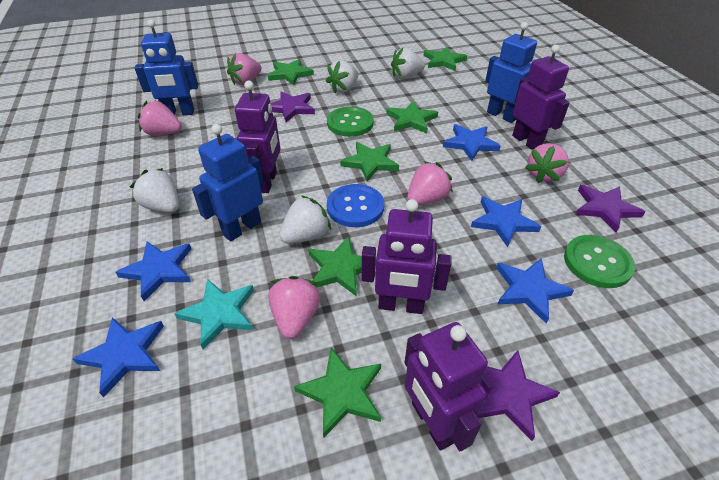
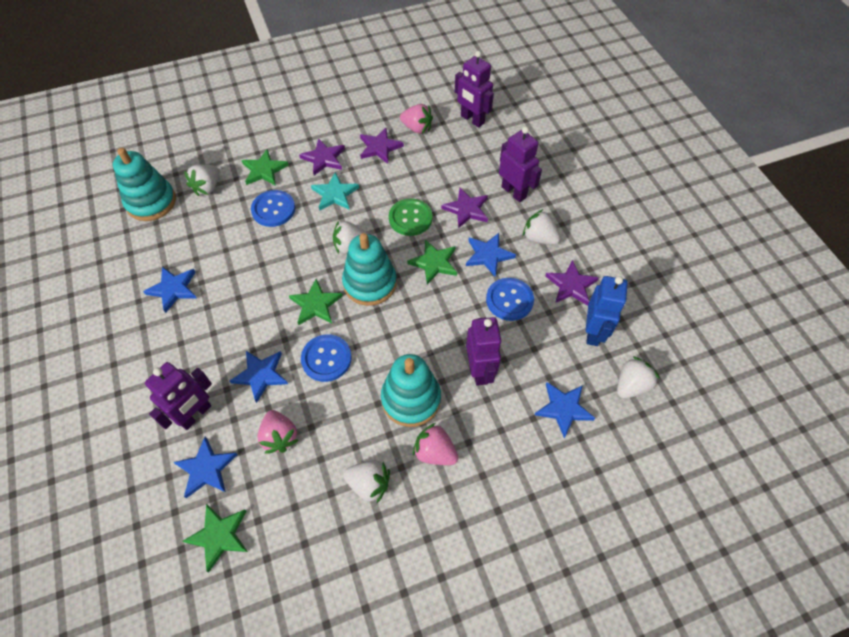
blue button: [327,184,384,227] = 1 -> [251,190,295,227] [301,334,352,382] [486,278,534,321] = 3
blue robot: [135,20,198,115] [192,124,264,241] [485,22,537,123] = 3 -> [586,276,628,346] = 1
green button: [327,107,374,137] [564,235,635,288] = 2 -> [389,198,432,236] = 1
green star: [268,59,314,86] [294,348,381,438] [308,236,376,297] [340,142,399,182] [386,101,438,133] [424,46,467,71] = 6 -> [183,504,248,572] [241,149,289,186] [289,279,343,325] [407,240,457,284] = 4
pink strawberry: [138,101,182,136] [227,53,262,85] [268,276,320,339] [407,161,453,205] [525,143,569,183] = 5 -> [257,410,299,454] [400,104,433,134] [413,423,459,465] = 3
purple star: [270,91,315,122] [478,350,560,441] [575,185,645,232] = 3 -> [299,138,345,175] [360,128,404,164] [441,188,488,229] [545,260,599,306] = 4
turquoise stacking toy: none = 0 -> [113,148,176,221] [342,233,397,306] [381,354,441,427] = 3
white strawberry: [130,168,179,213] [280,195,331,243] [326,60,358,93] [391,48,425,79] = 4 -> [184,165,220,196] [333,221,369,254] [343,460,390,503] [523,209,560,245] [617,356,660,399] = 5

